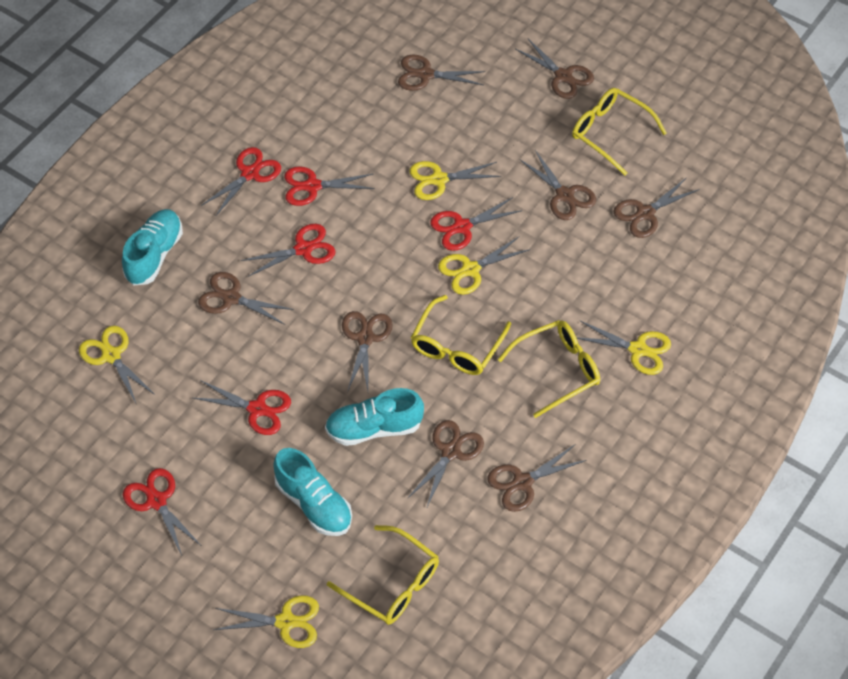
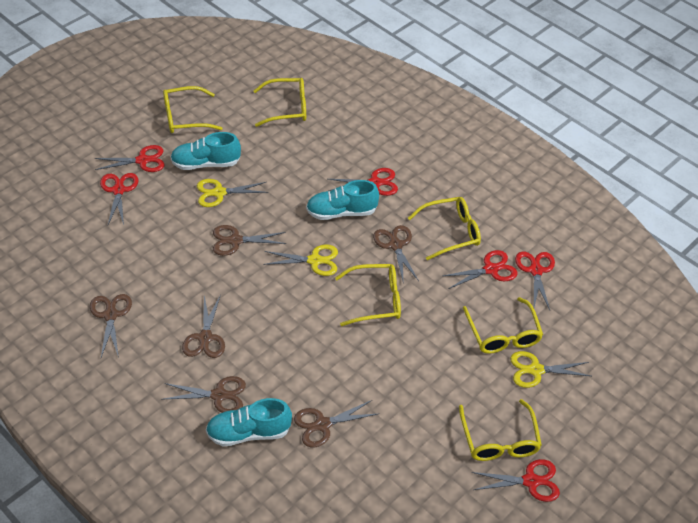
brown scissors: [198,272,294,325] [342,311,393,392] [398,54,485,91] [408,420,484,509] [487,445,587,512] [515,39,594,99] [520,150,596,220] [613,177,700,238] = 8 -> [90,294,132,358] [161,376,246,413] [182,294,225,358] [213,225,286,256] [294,400,378,447] [373,225,419,284] = 6
yellow glasses: [327,525,439,625] [411,295,511,375] [497,320,600,418] [572,88,667,176] = 4 -> [163,86,223,133] [253,78,306,127] [335,264,401,326] [408,197,481,260] [459,399,542,461] [463,297,543,354] = 6
yellow scissors: [79,326,155,405] [214,595,319,648] [409,161,501,200] [438,236,530,295] [576,321,671,375] = 5 -> [197,179,268,207] [263,244,338,276] [510,351,591,388] = 3

